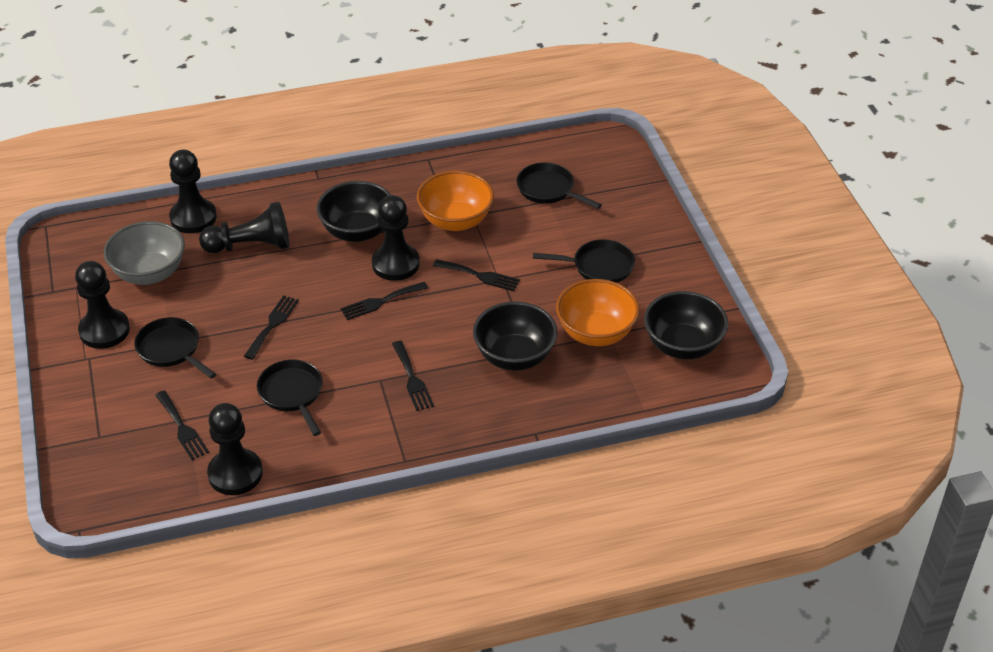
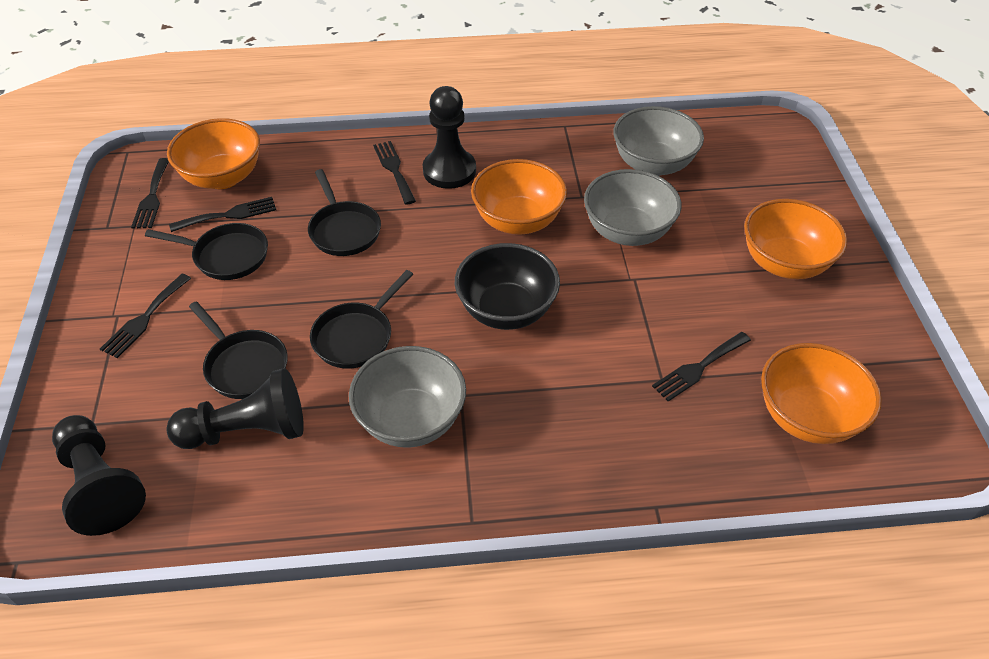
black bowl: [317,181,391,242] [473,302,558,371] [644,291,728,359] = 3 -> [455,243,560,330] = 1
black pawn: [75,261,130,349] [169,150,217,233] [199,202,289,253] [207,403,263,495] [372,195,420,281] = 5 -> [52,415,146,536] [166,368,304,449] [423,86,476,189] = 3
grey bowl: [104,221,185,285] = 1 -> [349,346,466,448] [584,169,682,246] [613,106,704,176] = 3
orange bowl: [417,171,494,231] [556,279,639,346] = 2 -> [167,118,260,189] [471,159,567,235] [744,199,847,279] [761,343,882,444] = 4

